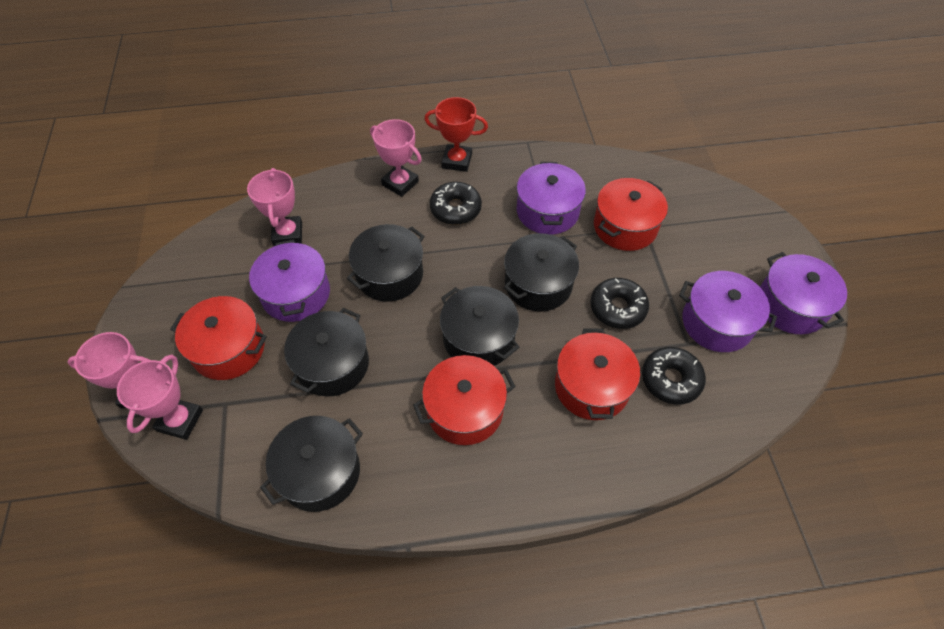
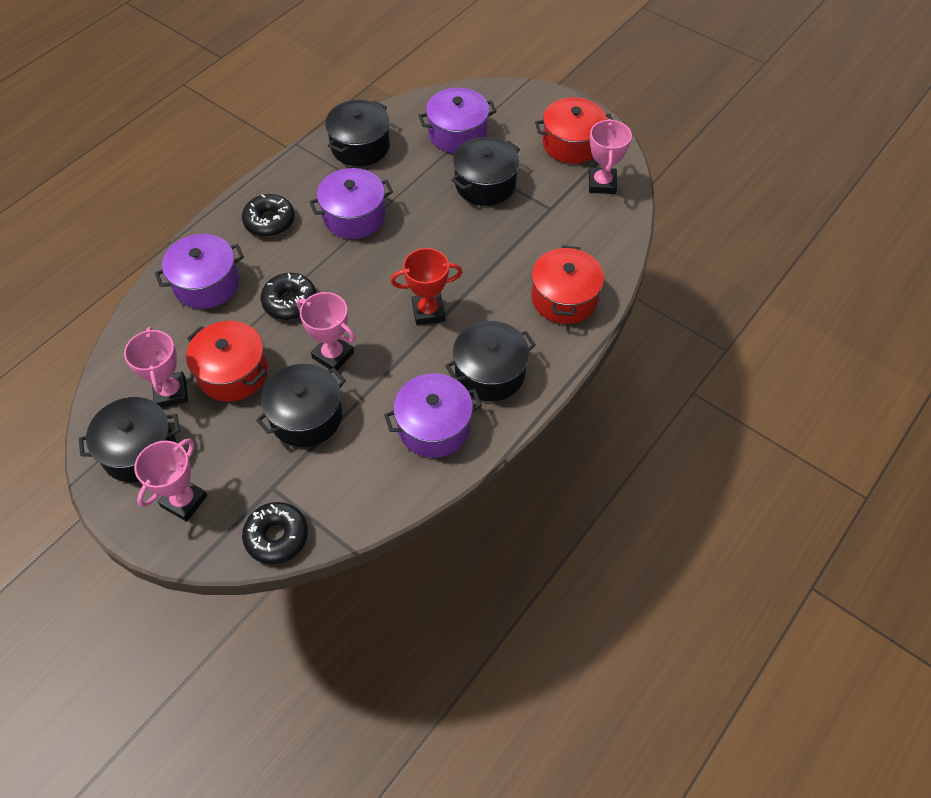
red pot: [170,296,267,380] [413,355,516,445] [555,328,640,420] [594,178,668,251] = 4 -> [186,321,268,401] [531,245,604,324] [535,97,612,164] = 3

